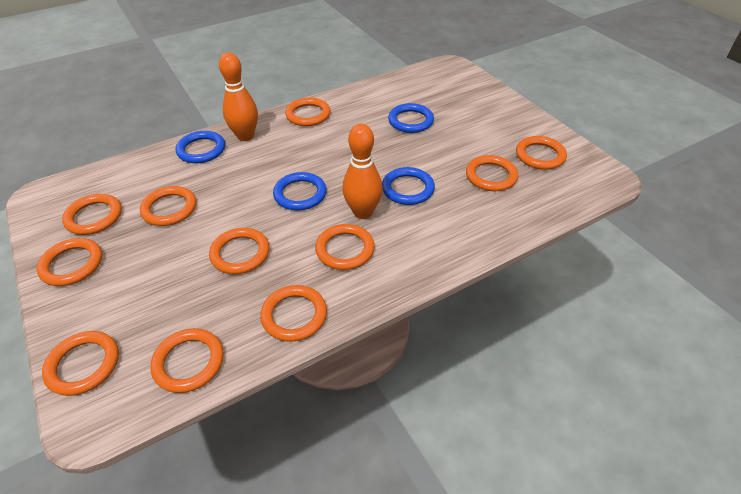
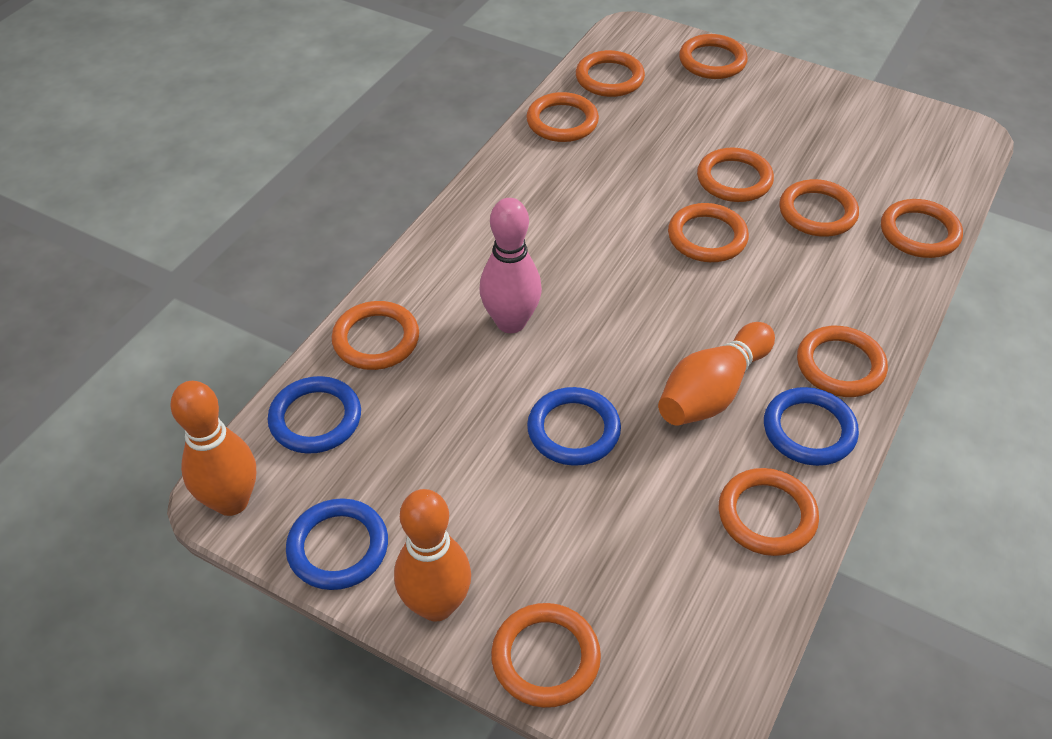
orange bowling pin: [219,52,258,141] [342,124,383,219] = 2 -> [170,381,256,516] [394,489,471,622] [658,322,775,426] = 3
pink bowling pin: none = 0 -> [479,198,542,333] = 1

